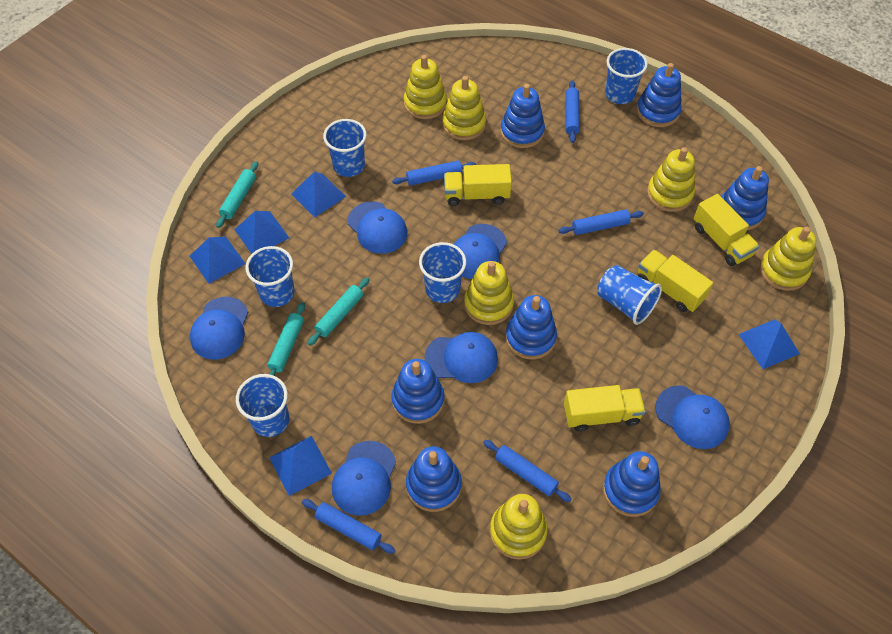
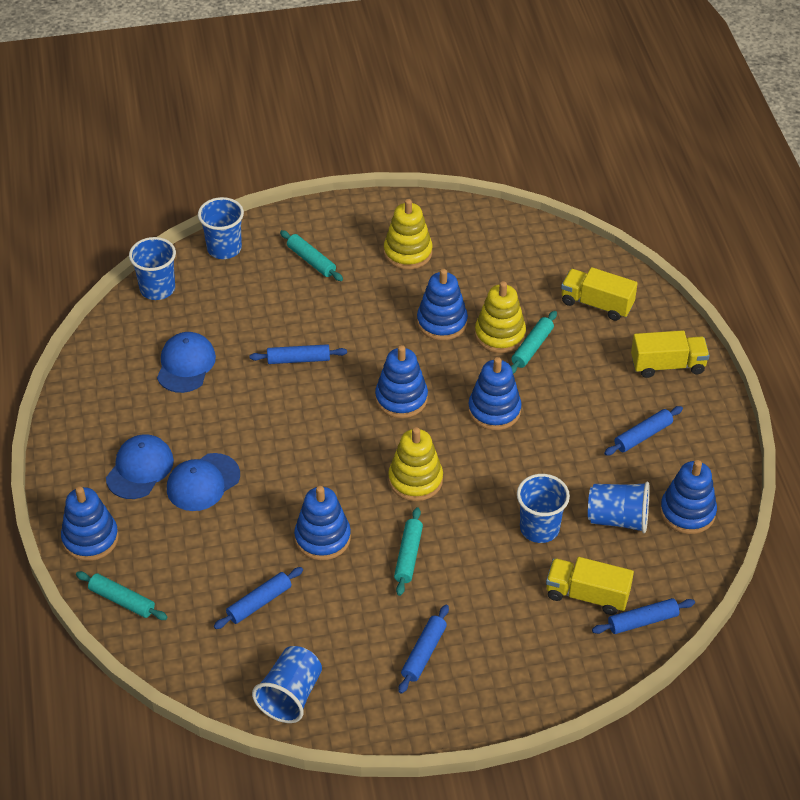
blue cap: [190,297,248,360] [332,441,396,516] [348,201,407,254] [425,332,498,383] [453,224,507,279] [655,385,730,449] = 6 -> [106,434,174,499] [157,332,216,393] [167,453,240,511] = 3
blue cup: [236,374,289,437] [245,246,295,307] [323,119,367,177] [419,242,466,303] [597,265,662,325] [605,48,648,104] = 6 -> [129,237,176,300] [198,197,244,259] [252,646,322,723] [517,474,570,543] [588,482,649,533] = 5
blue pyramid: [190,237,246,284] [234,211,289,254] [269,436,332,496] [291,172,346,217] [738,319,800,369] = 5 -> none = 0
blue stacking toy: [391,359,445,424] [406,446,462,512] [500,84,545,148] [506,295,557,359] [603,451,661,517] [637,63,682,127] [721,166,769,230] = 7 -> [61,486,119,561] [294,486,351,560] [375,345,428,418] [417,269,468,340] [468,357,522,430] [660,460,717,534] = 6
turquoise rolling pin: [216,161,258,228] [267,302,305,376] [308,277,370,346] = 3 -> [76,571,167,620] [280,230,343,281] [394,507,423,596] [511,311,557,374] = 4
yellow stacking toy: [404,55,447,119] [442,76,486,140] [464,261,514,325] [490,494,548,559] [647,147,695,212] [760,227,816,291] = 6 -> [384,199,432,269] [388,427,443,501] [475,281,526,353] = 3
yellow truck: [444,164,512,206] [564,385,646,432] [637,250,713,312] [694,194,759,266] = 4 -> [546,557,634,615] [561,267,638,321] [631,331,710,378] = 3

